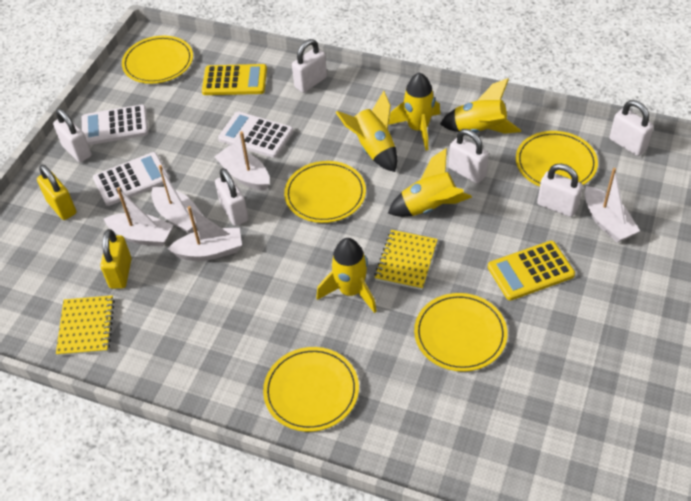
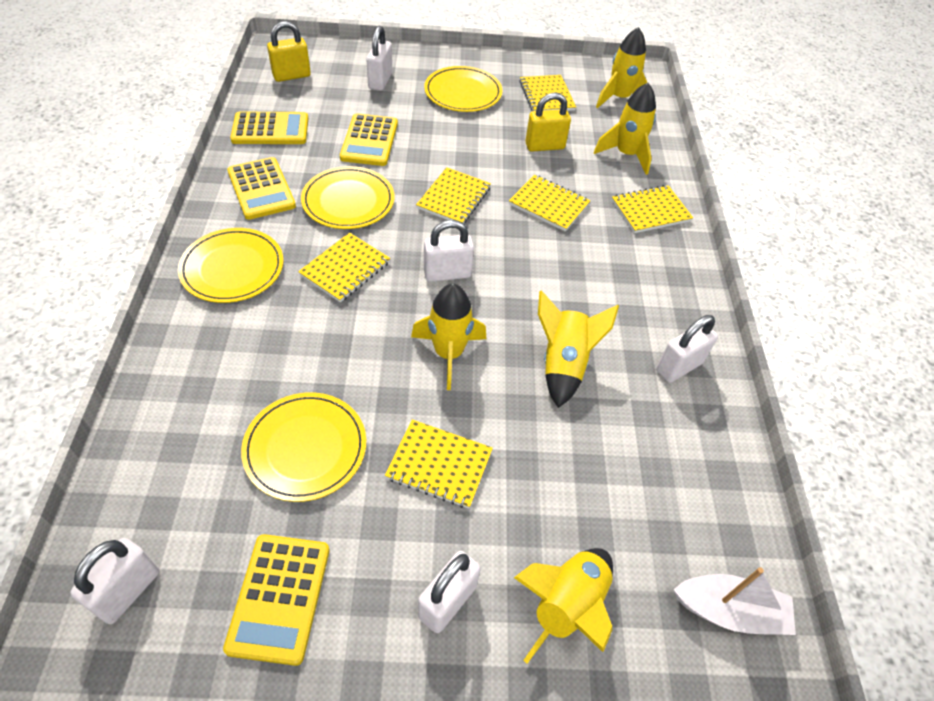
white boat: [104,188,173,247] [151,165,203,234] [168,206,242,261] [214,131,270,191] [585,168,640,243] = 5 -> [673,567,796,635] = 1
white calculator: [82,105,148,145] [93,152,170,206] [218,111,294,158] = 3 -> none = 0
white padlock: [53,109,92,162] [215,168,249,226] [292,39,327,93] [449,129,489,184] [537,163,583,217] [610,100,654,156] = 6 -> [70,538,159,624] [366,26,392,91] [418,551,481,633] [424,220,474,282] [656,315,718,383] = 5
yellow calculator: [202,64,267,95] [488,241,575,301] = 2 -> [223,534,330,666] [227,157,296,220] [230,112,308,144] [340,113,398,166] = 4
yellow notebook: [56,295,115,356] [374,230,438,290] = 2 -> [298,233,390,302] [385,419,493,509] [416,167,491,223] [509,175,590,232] [519,75,576,111] [612,185,693,233] = 6
yellow plate: [122,36,193,84] [263,347,359,432] [284,161,366,223] [414,293,508,372] [516,131,598,187] = 5 -> [178,228,284,303] [241,392,366,502] [301,166,394,229] [424,66,502,112] = 4

